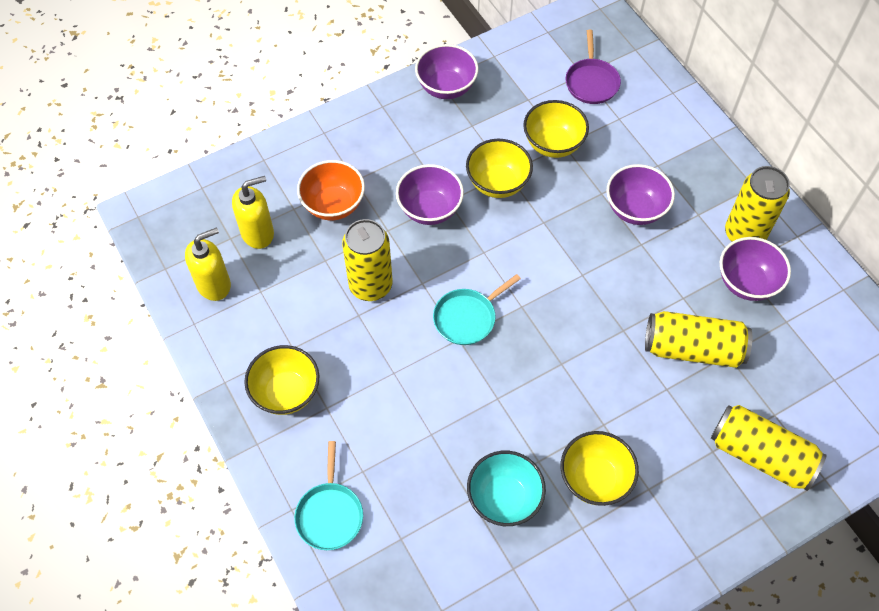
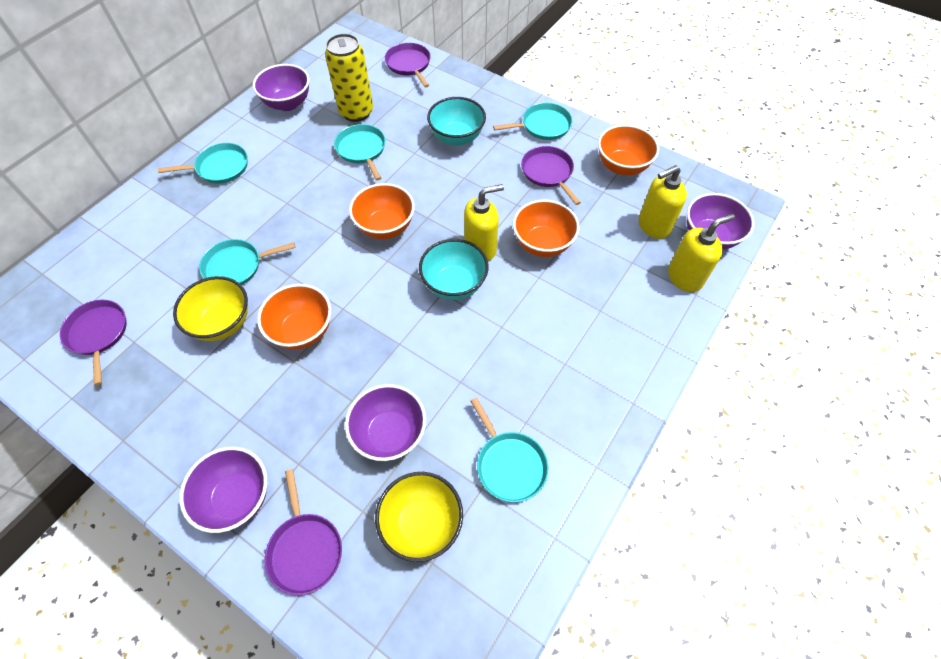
orange bowl: [297,160,365,220] = 1 -> [257,284,331,349] [349,183,415,239] [513,200,580,257] [598,124,659,176] = 4
purple pan: [566,30,621,104] = 1 -> [60,300,127,386] [265,469,342,595] [385,43,431,88] [521,146,581,205] = 4
turquoise bowl: [467,451,546,526] = 1 -> [419,239,489,300] [427,97,486,146] = 2
turquoise pan: [294,441,363,550] [433,274,521,345] = 2 -> [158,143,248,184] [199,239,296,285] [334,124,385,180] [470,397,548,502] [493,103,573,140] = 5
yellow bowl: [244,345,319,415] [466,139,533,198] [523,100,589,158] [561,431,639,506] = 4 -> [173,276,248,341] [375,472,463,562] = 2
yellow can: [342,219,393,301] [645,311,752,368] [711,405,827,491] [725,166,790,242] = 4 -> [325,33,373,122] = 1
yellow soap dispenser: [185,227,231,301] [232,176,274,249] = 2 -> [464,184,504,261] [639,165,687,239] [668,214,735,293] = 3

